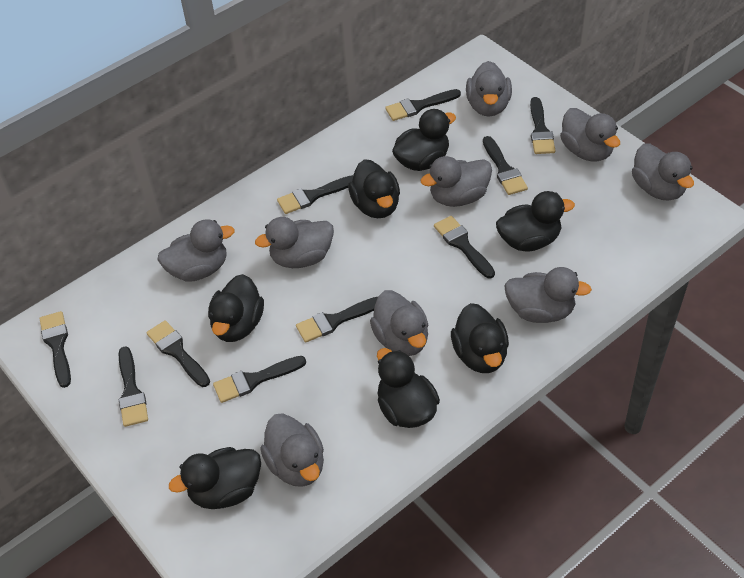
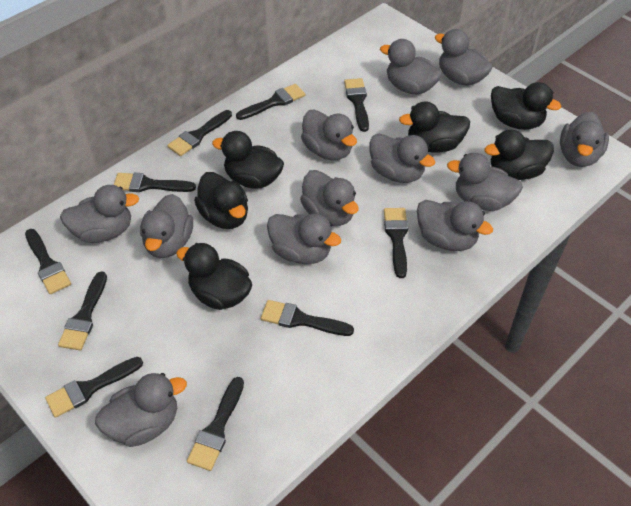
black duck: [169,447,261,509] [208,274,264,342] [348,159,400,218] [377,348,440,428] [392,109,456,171] [451,303,509,373] [496,191,575,252] = 7 -> [176,243,252,310] [194,172,248,229] [212,131,284,189] [399,101,470,153] [484,130,554,180] [491,82,561,130] = 6
grey duck: [157,219,235,281] [255,217,334,268] [260,413,324,487] [370,290,428,356] [420,156,492,207] [466,61,512,117] [504,267,592,323] [560,108,620,161] [632,143,694,201] = 9 -> [60,185,139,243] [95,373,187,447] [140,194,193,258] [267,214,341,264] [300,170,359,226] [301,110,357,160] [369,134,435,183] [380,39,442,95] [417,200,493,251] [434,29,493,86] [447,153,523,211] [560,112,609,167] = 12

